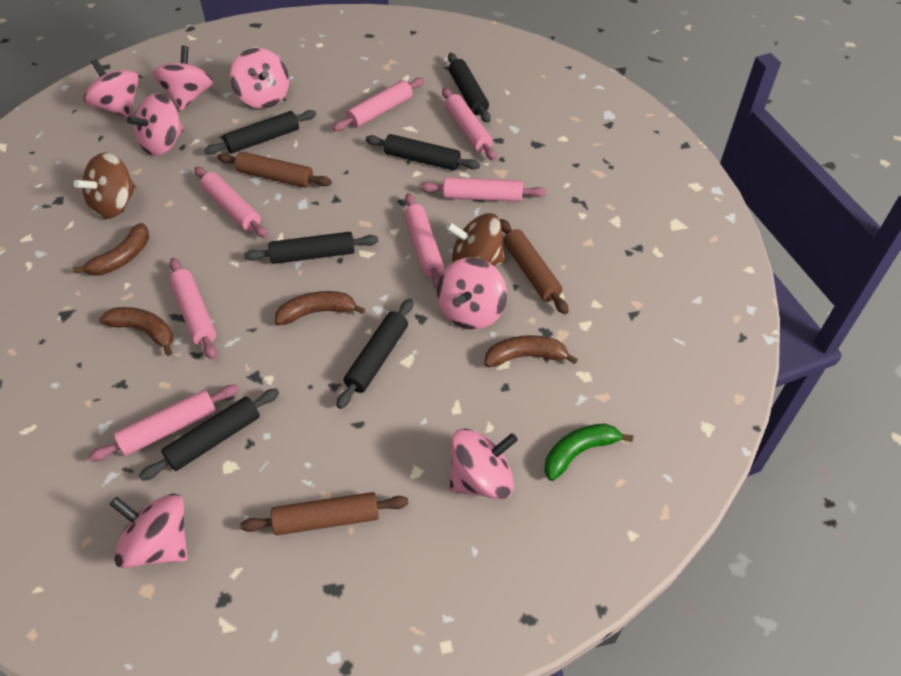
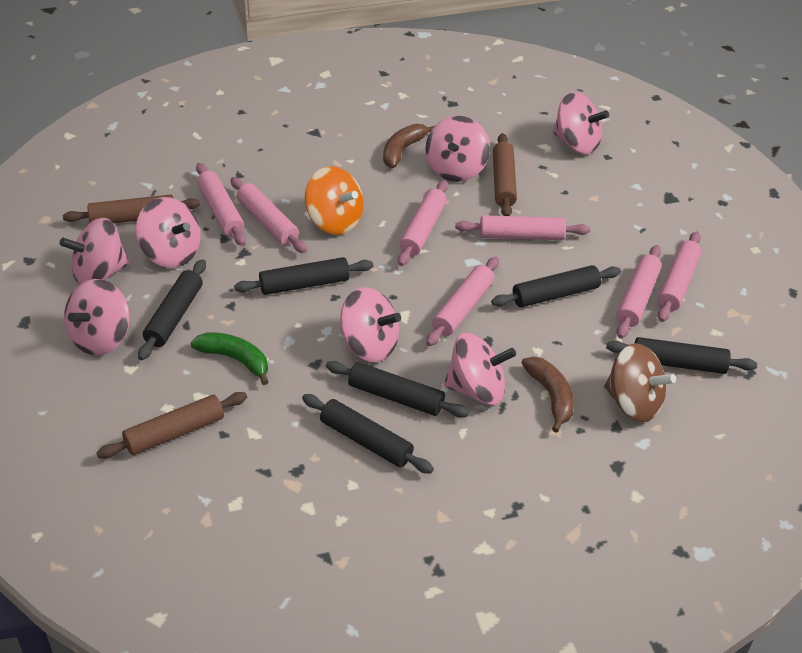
brown banana: [73,223,149,276] [99,307,173,356] [275,291,365,325] [484,335,578,367] = 4 -> [383,124,434,168] [521,356,574,433] = 2
brown spinning top: [74,152,136,219] [446,213,505,266] = 2 -> [604,343,676,422] = 1
orange spinning top: none = 0 -> [305,166,364,235] = 1

